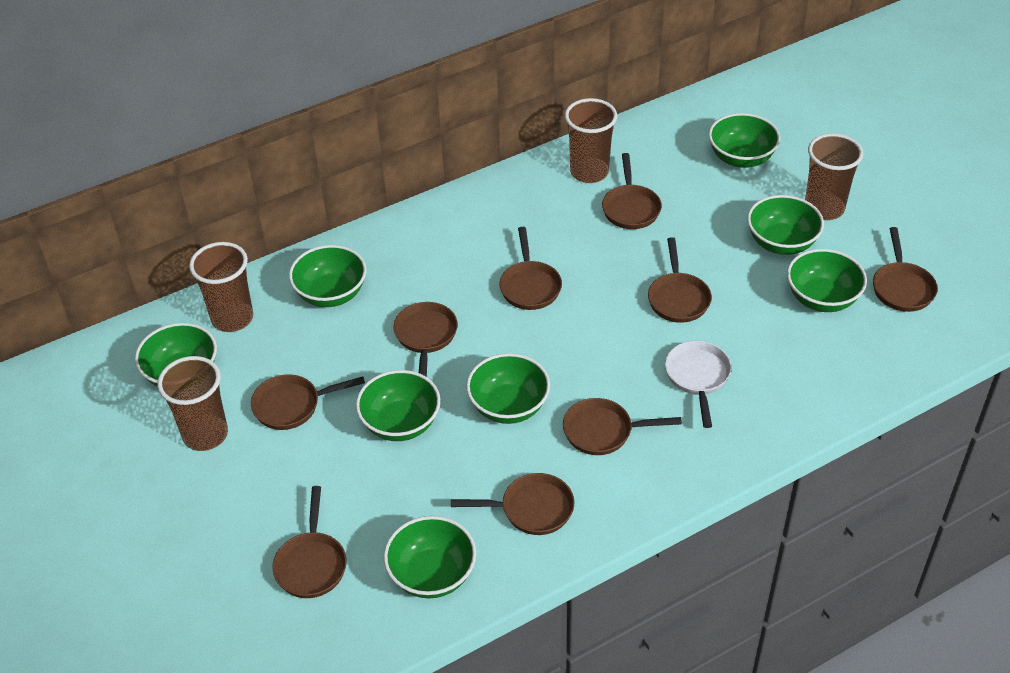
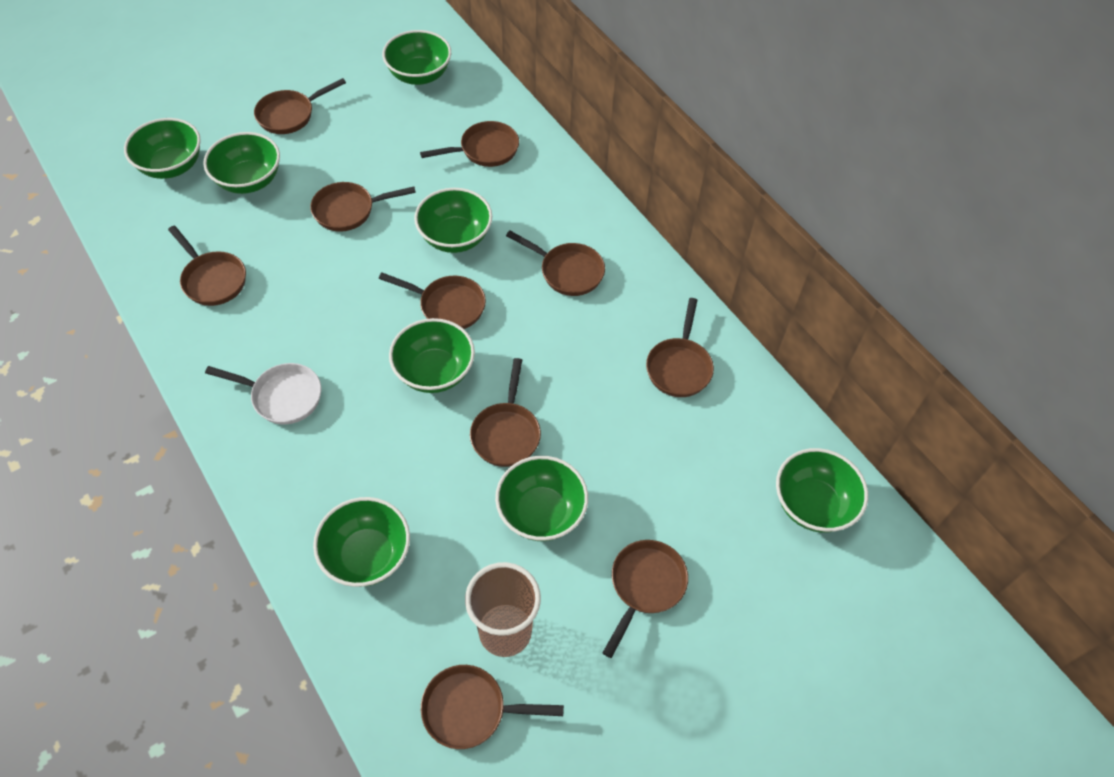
brown cup: [158,356,228,451] [189,242,253,332] [565,98,617,183] [805,133,863,220] = 4 -> [465,562,541,657] = 1
brown pan: [251,374,365,430] [272,486,347,598] [394,302,458,377] [451,473,574,535] [499,227,562,310] [563,398,682,455] [602,153,662,229] [648,237,712,323] [873,227,938,312] = 9 -> [168,225,246,306] [254,78,346,134] [310,182,416,232] [379,273,486,329] [420,121,519,167] [421,665,564,749] [470,358,541,467] [506,230,605,296] [603,540,688,658] [646,298,714,397] = 10

